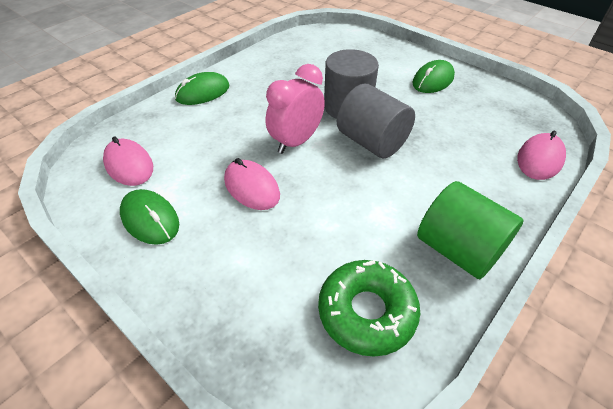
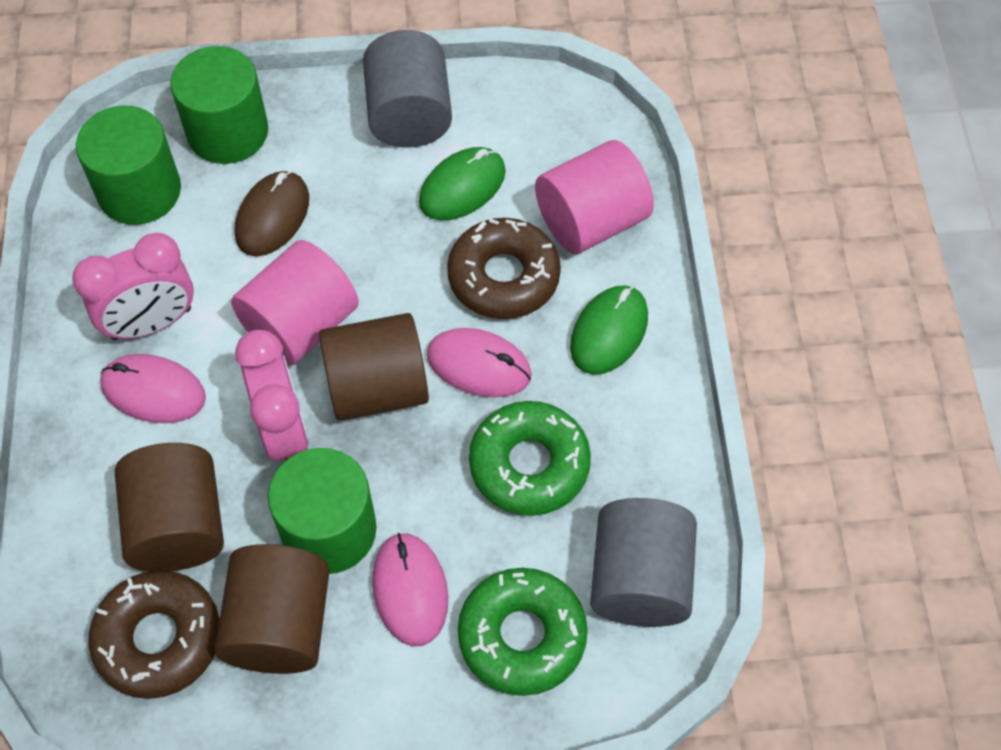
brown cylinder: none = 0 -> [115,443,224,572] [214,544,330,674] [319,313,429,421] = 3
brown donut: none = 0 -> [89,570,220,699] [447,218,561,319] = 2
brown mouse: none = 0 -> [235,171,309,256] = 1
green cylinder: [417,181,523,279] = 1 -> [76,105,181,225] [170,46,268,164] [268,448,377,574] = 3
green donut: [318,260,420,357] = 1 -> [458,568,588,696] [469,401,591,516] = 2
green mouse: [120,189,179,245] [175,72,229,105] [412,60,455,93] = 3 -> [419,147,506,220] [570,285,648,375] = 2
pink clock: [266,64,325,154] = 1 -> [72,233,194,340] [235,330,309,461] = 2
pink cylinder: none = 0 -> [231,240,359,366] [535,140,654,254] = 2

